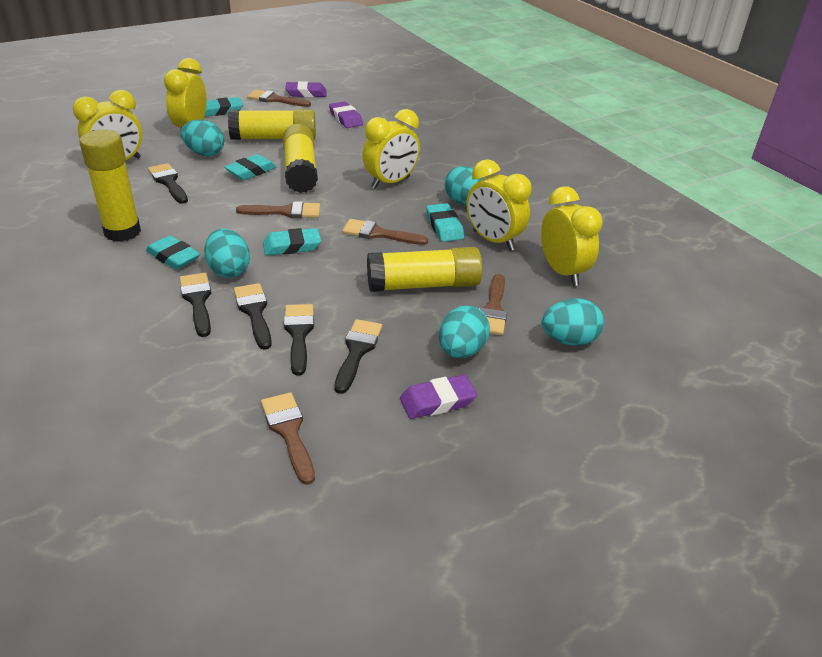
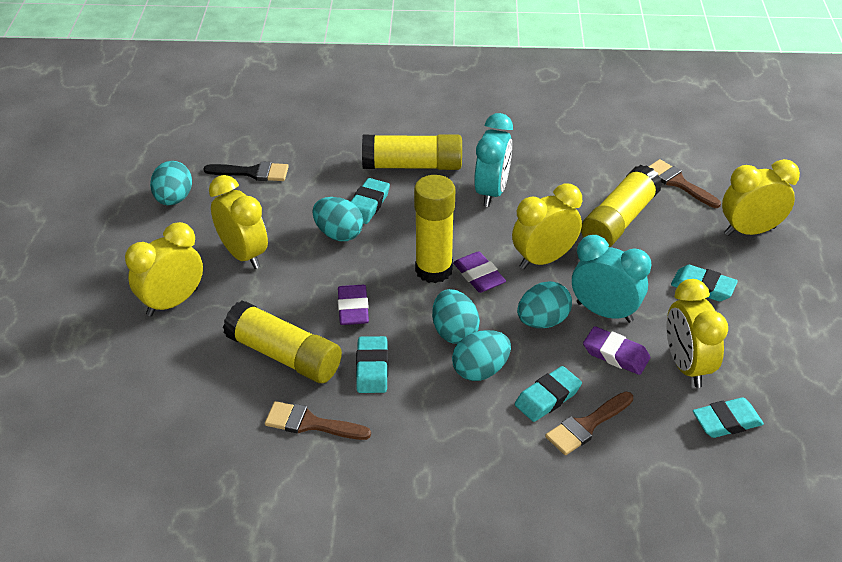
black brush: [148,163,188,204] [180,273,211,337] [234,283,272,350] [284,304,314,376] [334,319,382,394] = 5 -> [204,161,289,181] = 1
brown brush: [236,201,320,218] [247,89,311,107] [261,392,315,485] [342,219,428,245] [479,274,507,335] = 5 -> [265,401,371,440] [545,392,633,455] [648,159,721,208] = 3
turquoise clock: none = 0 -> [474,113,513,207] [572,235,652,323] = 2

